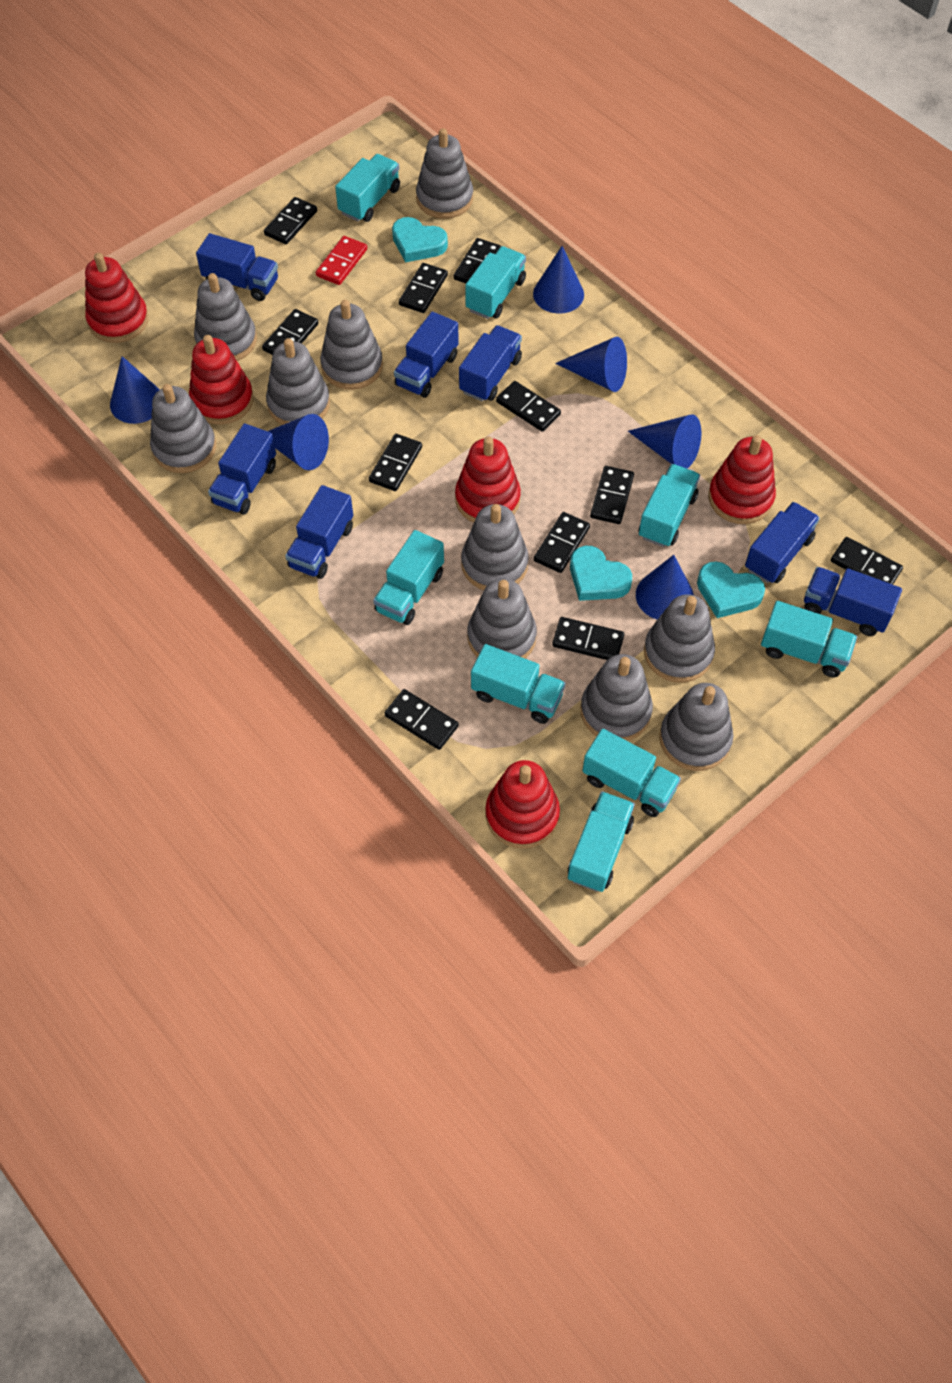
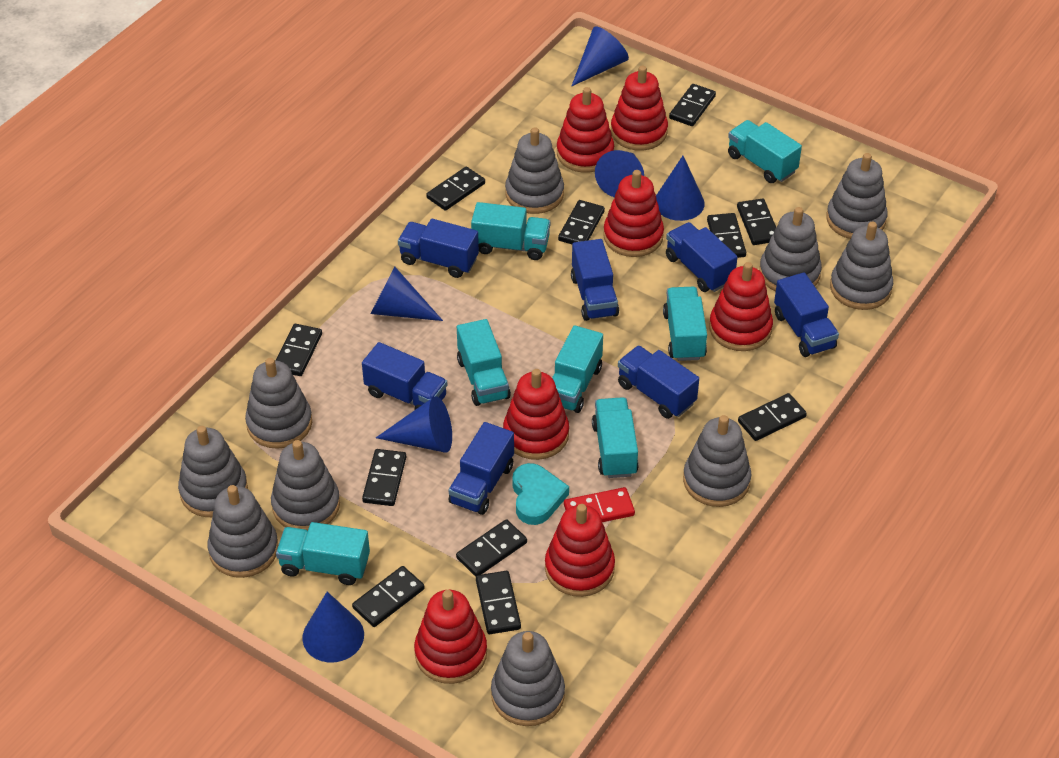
red stacking toy: [85,253,149,343] [189,335,254,425] [455,437,521,523] [485,760,560,849] [708,435,776,524] = 5 -> [414,590,487,684] [503,369,569,460] [545,504,615,597] [557,87,614,173] [603,170,664,257] [611,66,668,151] [709,262,773,351] = 7
turquoise heart: [392,217,448,262] [570,546,632,601] [697,561,765,618] = 3 -> [512,463,569,525] = 1
turquoise truck: [335,154,400,222] [373,530,444,625] [465,246,526,319] [471,644,565,724] [568,791,635,892] [582,729,681,817] [639,464,700,547] [761,601,857,677] = 8 -> [276,522,370,585] [457,319,511,406] [471,202,550,260] [552,325,603,413] [592,397,639,478] [663,287,707,361] [728,120,802,183] = 7

